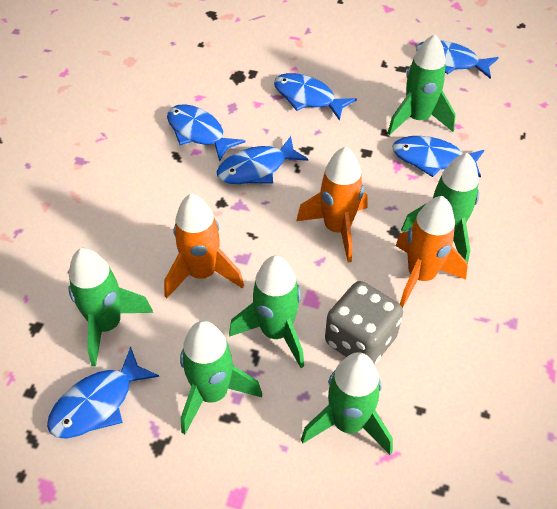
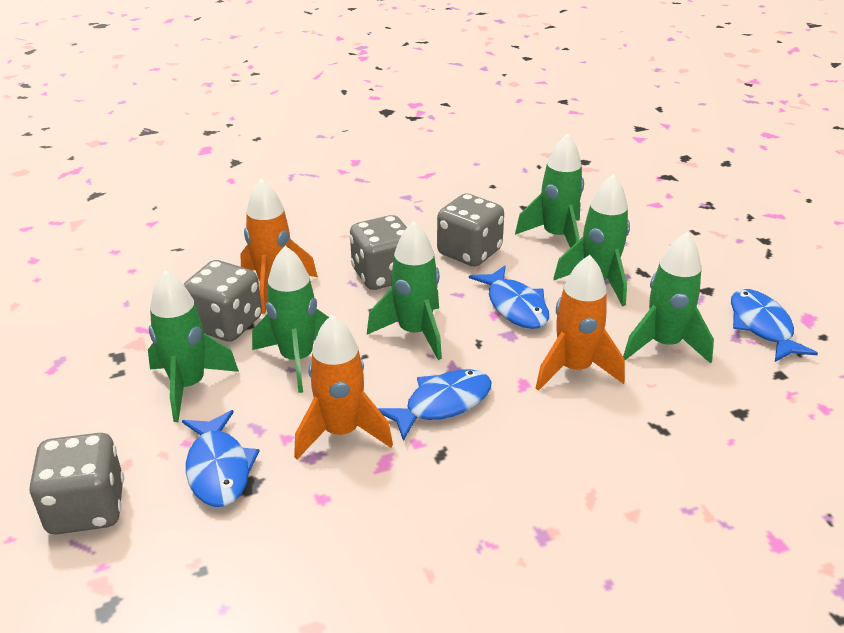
blue fish: [47,347,159,439] [167,104,245,162] [217,136,308,184] [274,73,357,121] [392,136,484,178] [416,40,499,79] = 6 -> [182,410,259,507] [378,369,492,441] [469,266,549,329] [731,289,818,362] = 4
grey dice: [325,281,403,365] = 1 -> [29,433,124,534] [183,260,262,342] [349,215,407,290] [437,193,504,267] = 4

